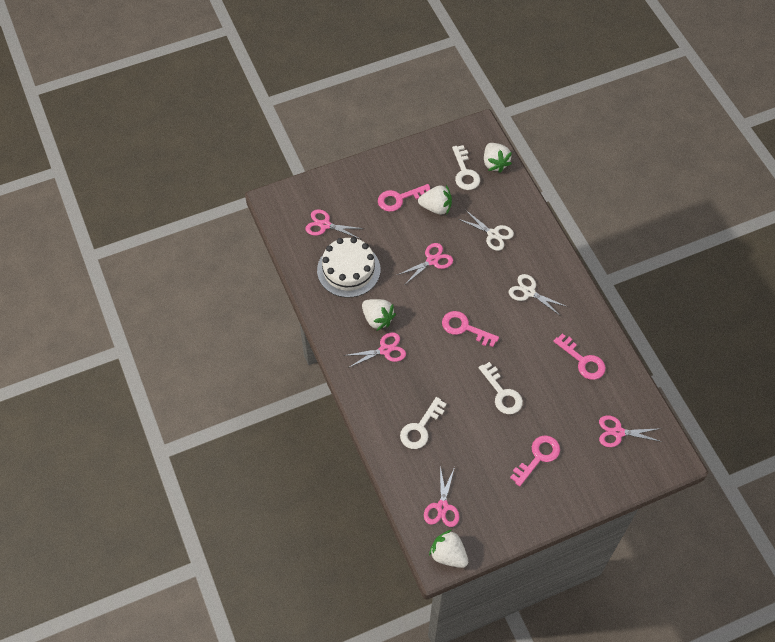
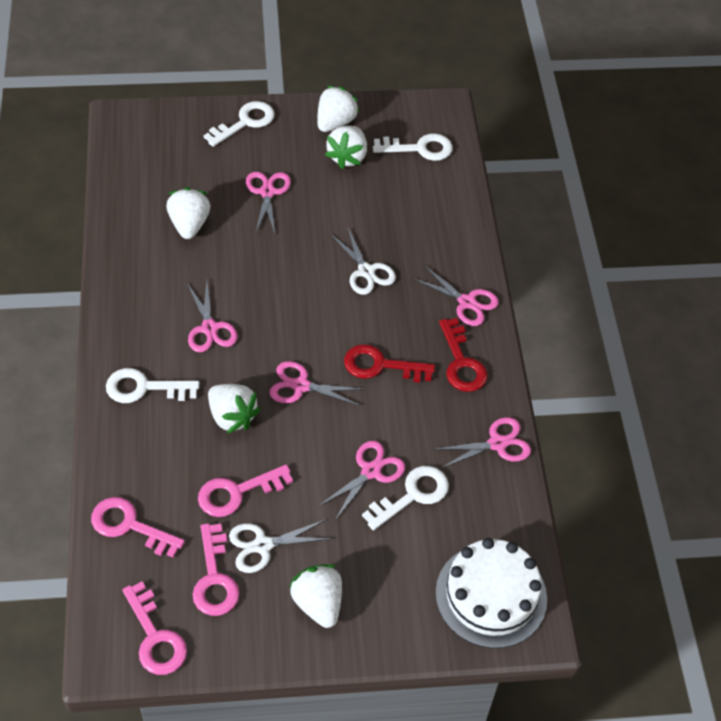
pink scissors: [305,209,364,239] [344,333,406,368] [397,243,453,284] [424,466,459,527] [599,415,662,447] = 5 -> [187,282,238,352] [246,172,291,234] [269,361,365,406] [319,441,405,520] [412,265,499,326] [433,417,531,468] = 6
red key: none = 0 -> [344,344,435,382] [439,318,487,392] = 2
white key: [400,397,446,449] [452,145,480,190] [479,362,523,414] = 3 -> [106,368,200,403] [204,101,275,147] [362,466,449,531] [373,133,453,161] = 4
white strawberry: [362,299,396,331] [418,185,452,215] [429,530,468,568] [484,143,512,173] = 4 -> [166,187,210,239] [208,384,261,434] [289,564,342,628] [317,86,360,132] [325,125,367,169] = 5

